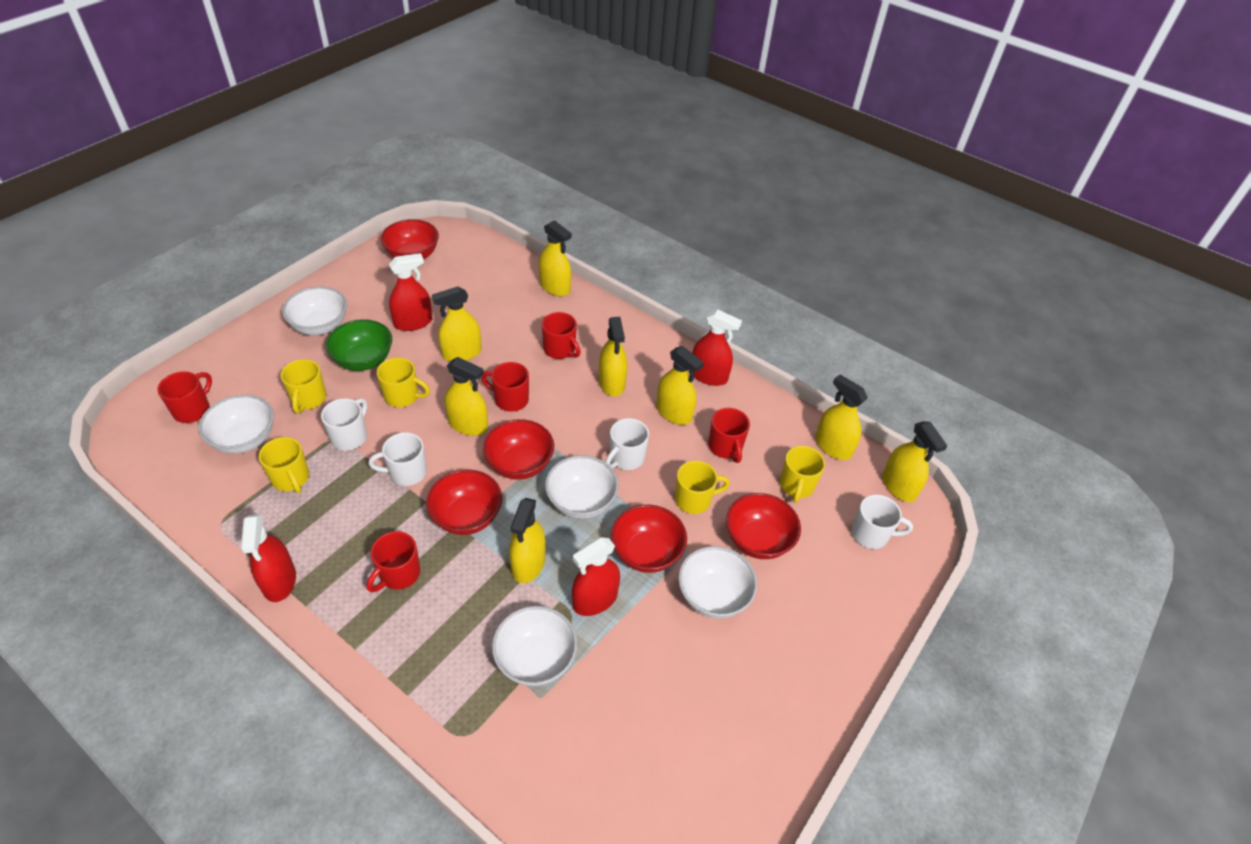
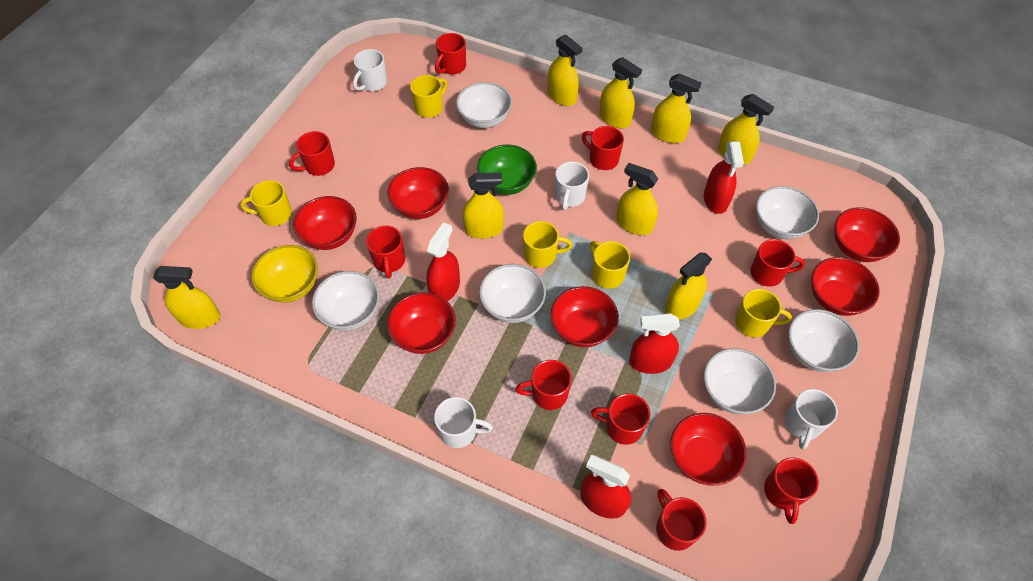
red bowl: [381,219,439,259] [426,469,502,535] [483,419,554,480] [611,505,687,573] [726,493,801,559] = 5 -> [293,196,357,250] [387,292,456,354] [388,167,449,219] [551,286,619,347] [670,413,747,486] [811,257,880,316] [834,207,900,262] = 7
red mug: [157,371,212,423] [366,531,420,592] [481,362,529,412] [542,312,581,359] [708,408,750,463] = 5 -> [289,131,335,176] [366,226,405,279] [435,33,466,75] [515,360,572,410] [582,126,624,170] [591,393,650,445] [656,489,707,551] [750,239,805,287] [764,458,819,524] = 9
white bowl: [198,395,274,454] [282,287,347,335] [492,606,577,686] [545,455,619,519] [678,546,757,619] = 5 -> [312,271,380,331] [456,82,512,128] [479,264,546,323] [704,348,776,415] [756,186,819,239] [788,309,859,372] = 6
yellow bowl: none = 0 -> [252,245,318,302] = 1

